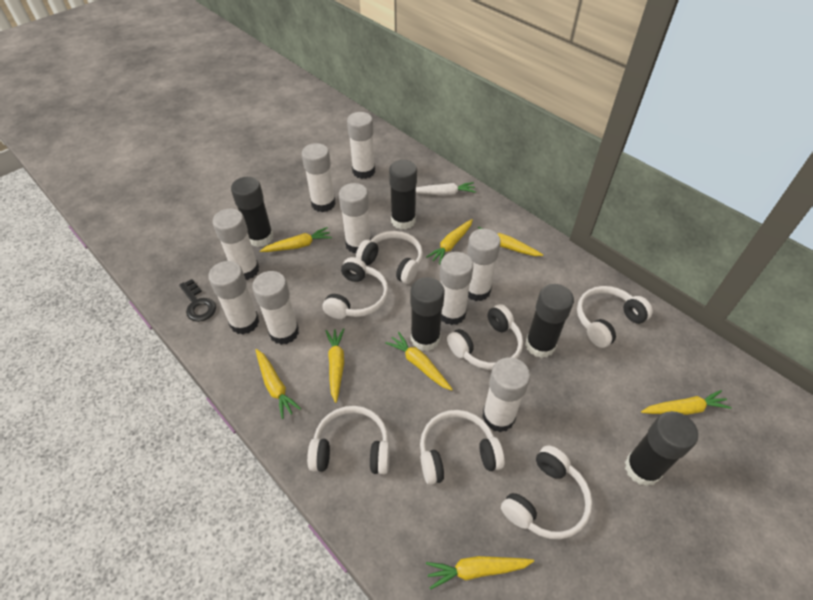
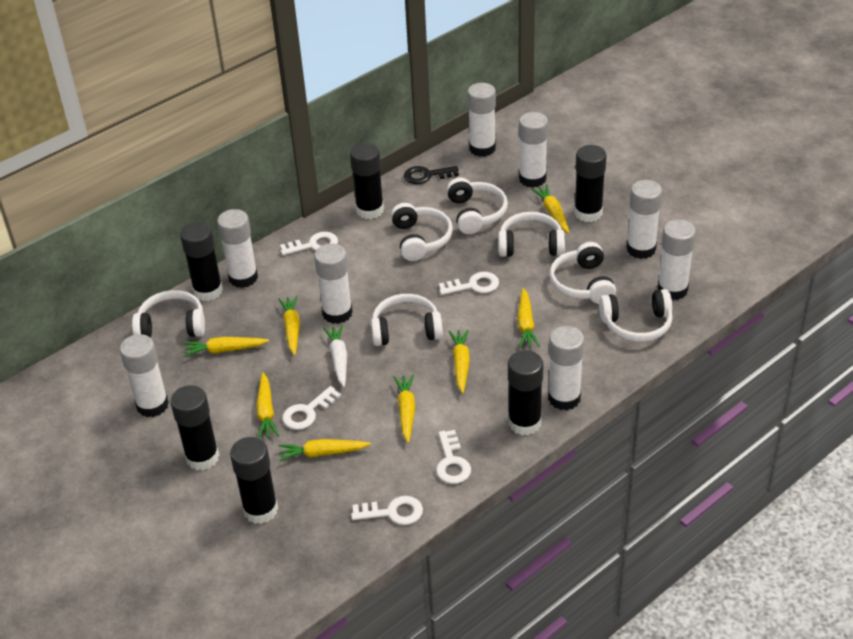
black glue stick: [231,177,273,247] [389,160,417,230] [410,277,445,351] [525,284,574,358] [625,411,698,486] = 5 -> [170,385,219,470] [180,222,223,301] [230,437,278,524] [350,143,384,219] [508,350,543,435] [574,145,607,222] = 6
white glue stick: [208,261,259,334] [213,209,259,280] [252,271,299,345] [302,143,336,212] [339,183,371,253] [347,112,375,179] [440,252,473,325] [467,229,501,301] [482,357,530,432] = 9 -> [120,334,169,417] [217,209,258,288] [314,243,353,324] [467,83,496,157] [519,112,548,188] [548,326,584,410] [627,180,662,259] [657,219,696,300] = 8
white key: none = 0 -> [280,232,338,255] [282,386,341,430] [351,496,423,525] [436,430,471,484] [439,272,499,295] = 5

